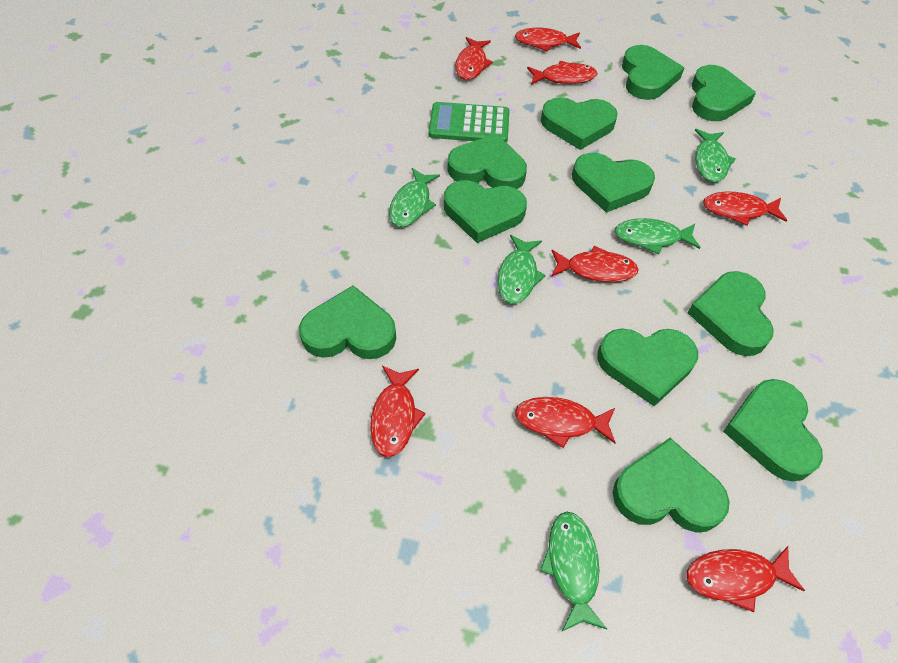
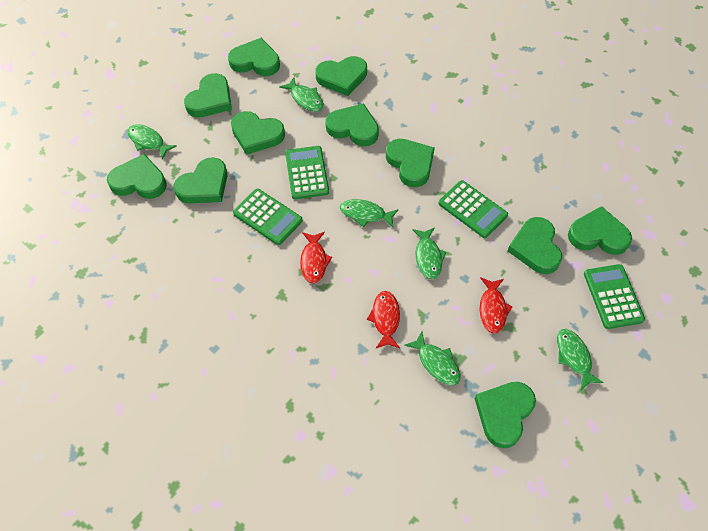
green calculator: [429,102,510,142] = 1 -> [233,189,303,245] [285,146,329,199] [438,180,508,238] [584,264,645,329] = 4
green fish: [389,168,440,227] [497,235,546,304] [540,512,607,631] [615,218,701,254] [695,129,736,183] = 5 -> [127,124,177,160] [279,78,324,112] [340,199,399,228] [404,332,461,385] [412,227,446,279] [557,329,604,390] = 6
red fish: [370,366,426,457] [455,37,493,80] [515,28,581,52] [515,397,616,448] [527,61,597,85] [551,245,639,282] [687,546,805,612] [703,192,787,226] = 8 -> [300,232,332,284] [367,291,400,349] [479,277,513,334] = 3

